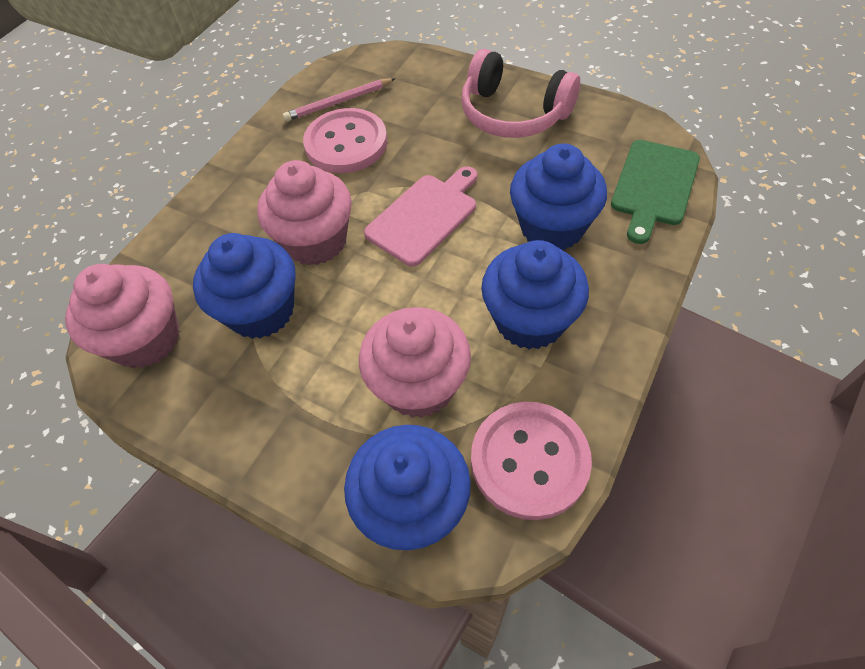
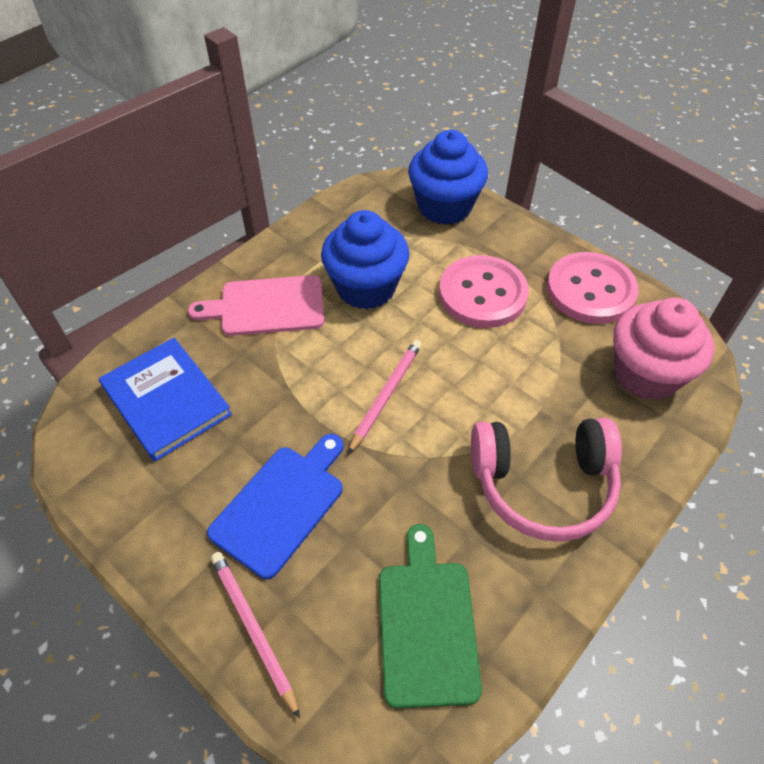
blue book: none = 0 -> [99,338,232,461] = 1
blue cupcake: [193,233,295,339] [344,425,471,550] [481,240,589,349] [510,143,607,250] = 4 -> [321,210,409,310] [408,130,488,225] = 2
blue cutting board: none = 0 -> [207,434,343,579] = 1
pink cupcake: [65,264,179,368] [257,160,352,265] [359,307,471,418] = 3 -> [613,297,714,400] = 1
pink pencil: [283,78,396,122] = 1 -> [211,552,300,719] [348,340,422,454] = 2

